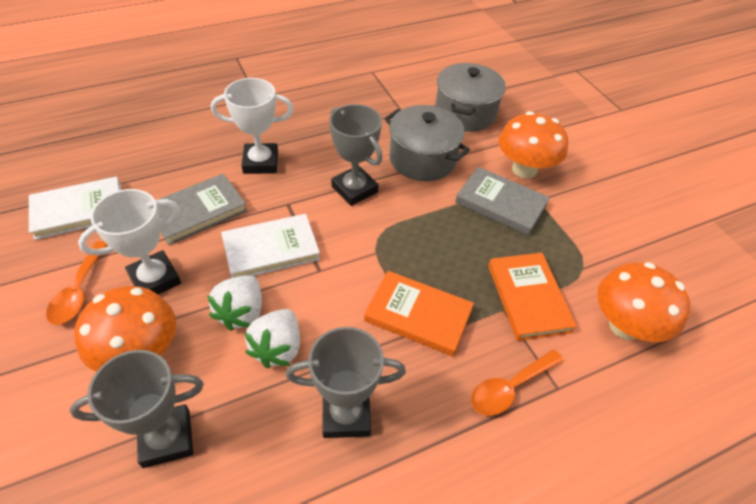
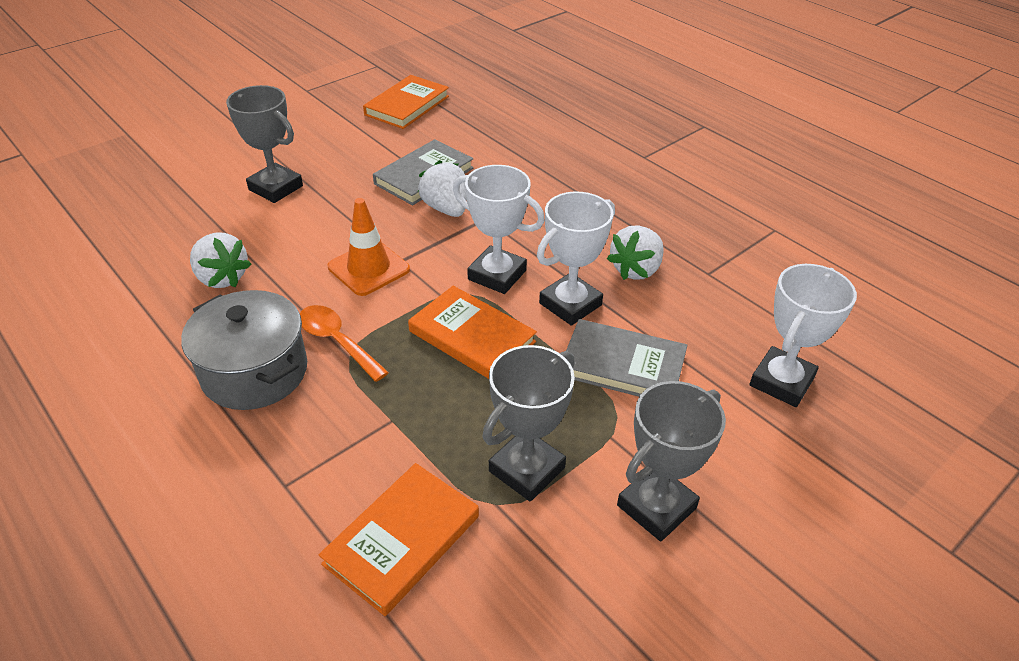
grey pot: [385,105,470,181] [435,63,506,132] = 2 -> [181,290,307,410] = 1
orange book: [364,271,474,356] [488,253,577,341] = 2 -> [319,463,479,616] [363,75,449,129] [408,286,537,379] = 3
orange mushroom: [74,286,176,372] [499,111,568,178] [597,262,691,342] = 3 -> none = 0
orange spoon: [46,241,107,325] [471,349,564,416] = 2 -> [300,305,389,382] = 1
orange traffic cone: none = 0 -> [328,198,410,296] = 1
white book: [29,176,121,240] [221,214,320,278] = 2 -> none = 0
white strawberry: [207,275,262,331] [244,309,300,368] = 2 -> [190,233,251,288] [418,160,467,217] [607,225,664,280] = 3
white trophy: [78,189,181,294] [211,78,294,174] = 2 -> [453,165,545,294] [537,192,615,326] [749,264,857,407] = 3

